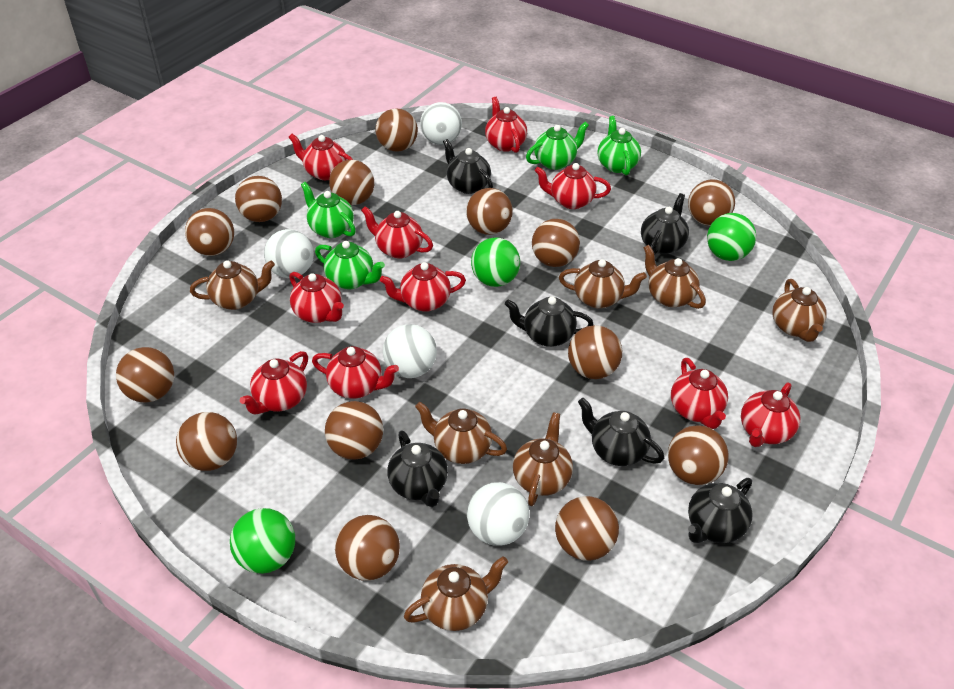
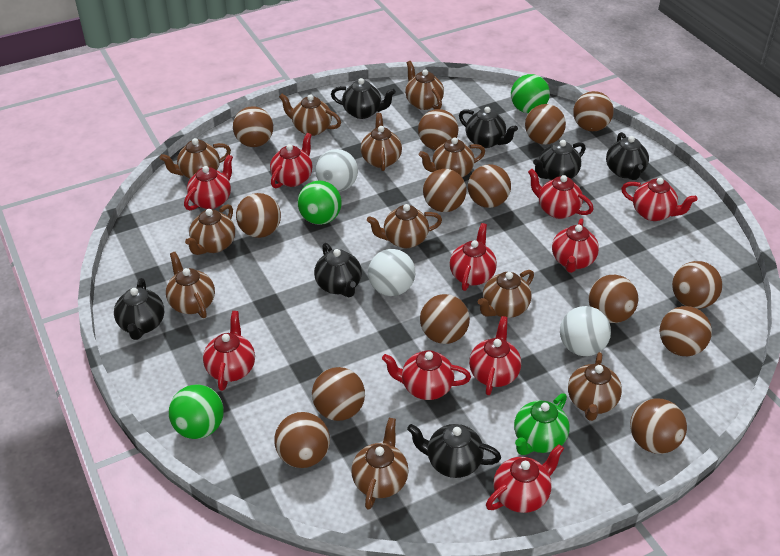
black teapot: [387,430,448,507] [443,139,493,194] [505,297,594,347] [578,398,664,466] [641,193,689,255] [688,478,753,543] = 6 -> [114,278,164,340] [314,243,362,297] [331,78,396,119] [407,424,501,478] [459,107,518,148] [533,140,586,180] [606,132,649,180] = 7
brown teapot: [190,260,275,310] [404,556,508,631] [415,402,507,464] [513,412,573,506] [559,259,647,308] [643,245,706,309] [772,279,827,342] = 7 -> [160,138,231,178] [166,252,215,318] [185,204,235,255] [279,93,341,136] [351,418,409,510] [360,113,402,171] [367,204,442,248] [405,61,444,110] [419,137,485,178] [478,270,534,318] [568,352,622,421] = 11
green teapot: [301,182,356,238] [315,241,385,289] [526,122,589,170] [597,116,641,175] = 4 -> [514,393,570,455] = 1
white ball: [264,229,314,278] [383,324,437,378] [420,102,462,145] [467,482,529,546] = 4 -> [315,149,358,192] [368,249,415,296] [560,306,611,356] = 3

